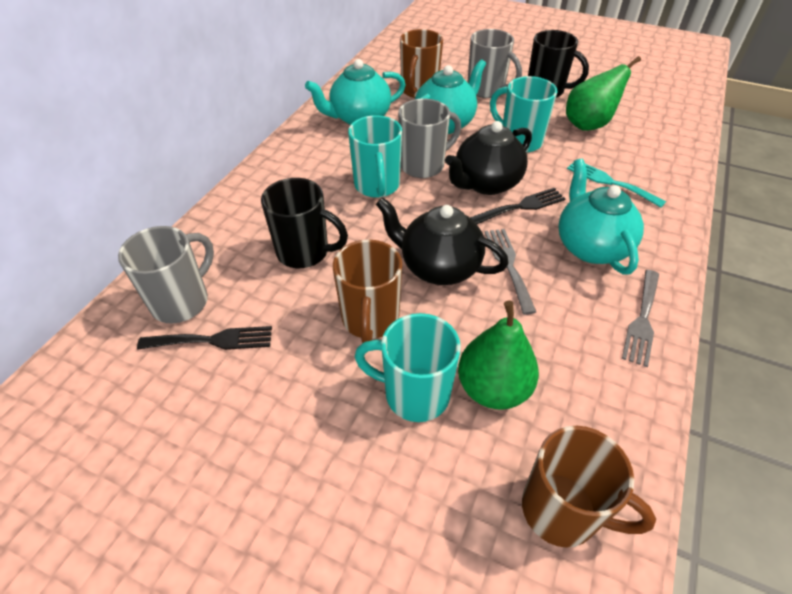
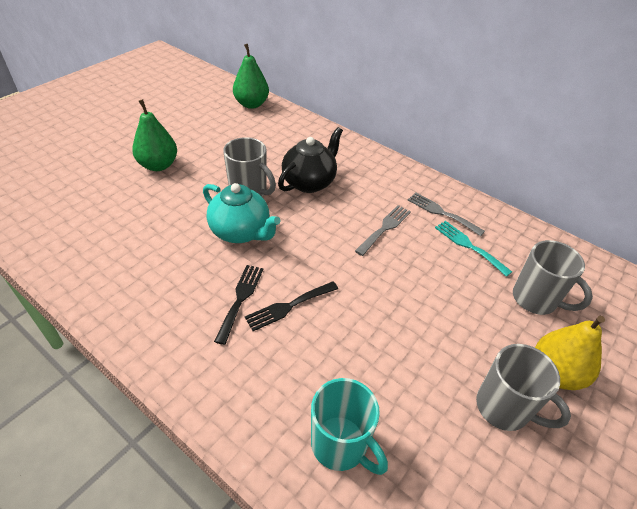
black mug: [261,178,348,268] [528,30,589,98] = 2 -> none = 0
black teapot: [376,197,509,285] [445,121,532,195] = 2 -> [278,127,343,193] = 1
brown mug: [333,240,402,344] [400,29,443,98] [522,426,656,548] = 3 -> none = 0
turquoise mug: [348,115,402,198] [355,313,461,422] [490,76,558,153] = 3 -> [311,378,388,475] = 1
turquoise teapot: [305,59,406,125] [415,59,486,134] [558,159,644,274] = 3 -> [203,183,281,243] = 1
yellow pear: none = 0 -> [535,316,605,390] = 1

